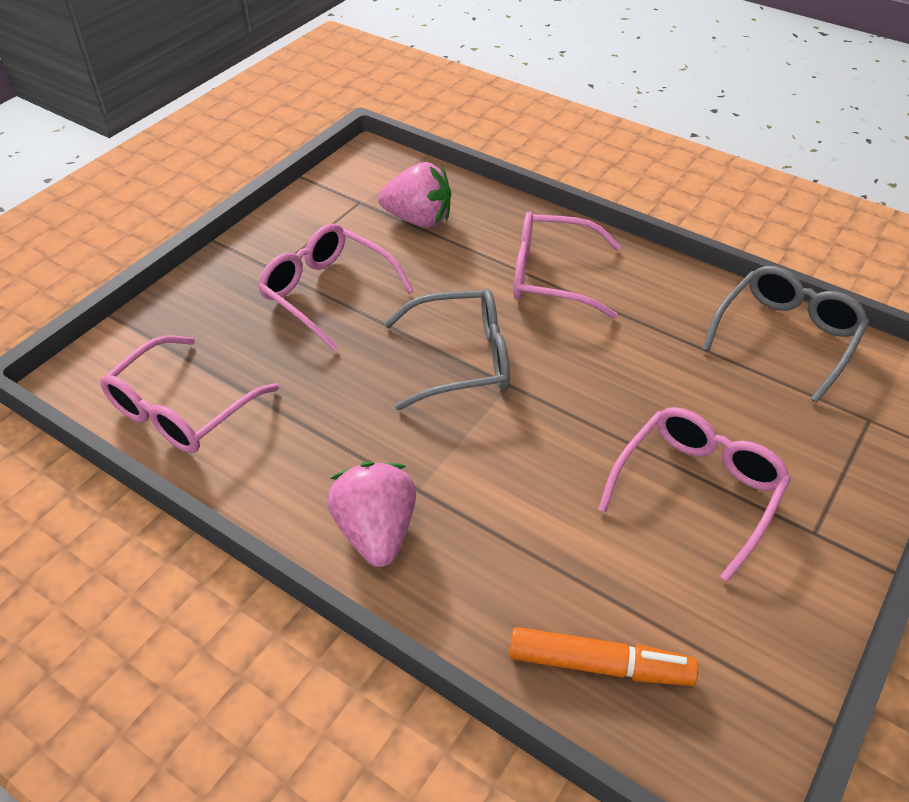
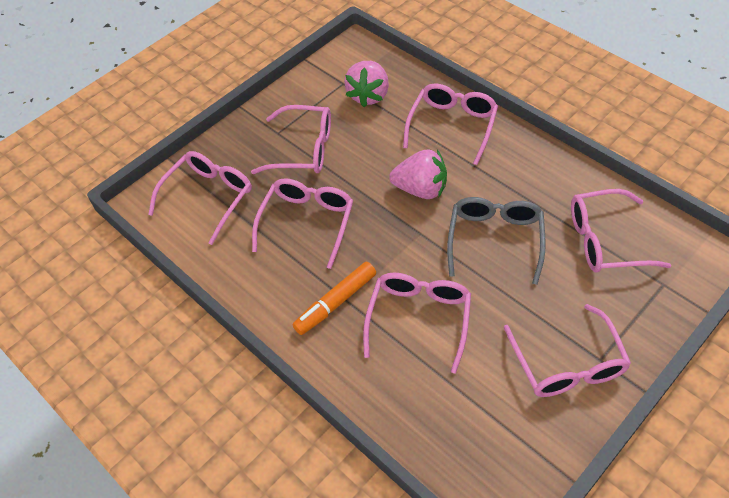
grey glasses: [384,289,510,410] [702,266,869,403] = 2 -> [447,197,546,285] = 1
pink glasses: [100,336,279,453] [258,224,414,351] [513,211,621,319] [598,407,791,582] = 4 -> [148,151,252,245] [251,105,331,174] [252,178,353,269] [363,273,471,373] [403,83,498,165] [504,304,631,397] [571,189,671,273] = 7

